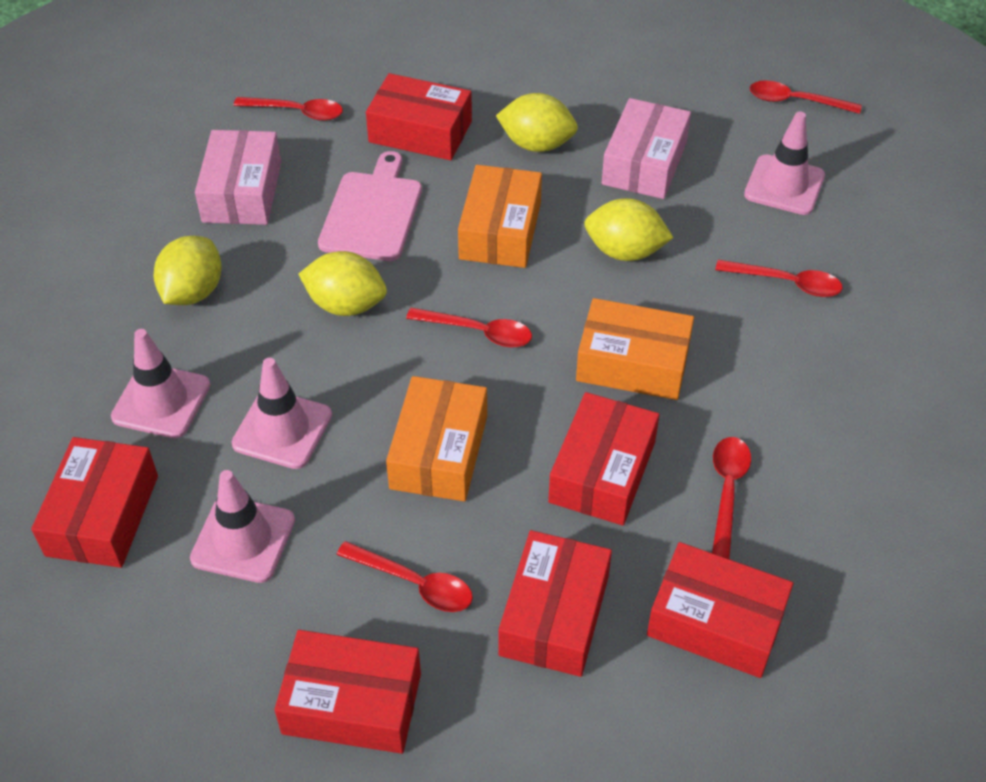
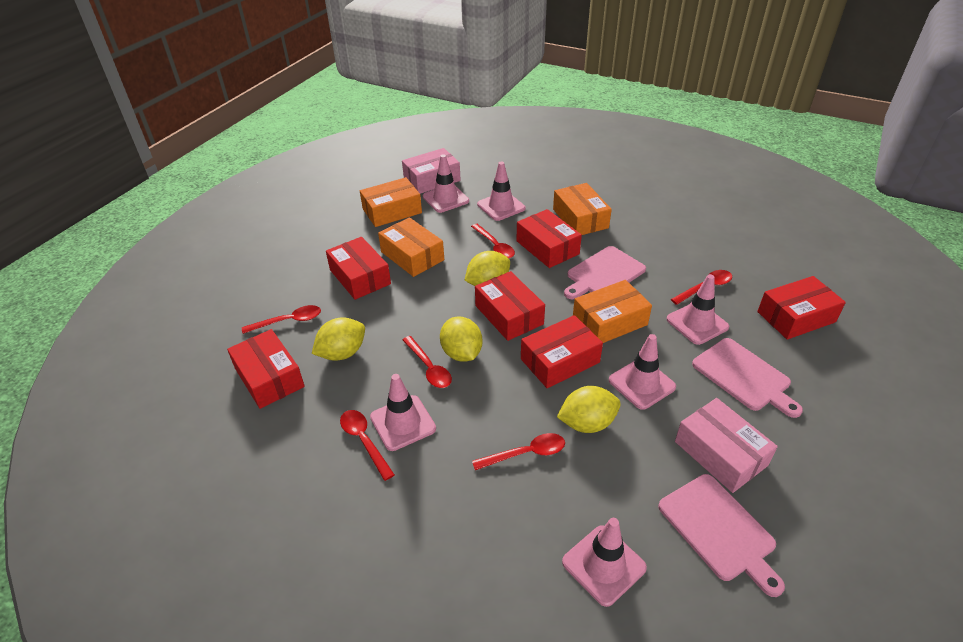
orange box: [386,376,487,502] [458,165,542,268] [576,298,694,400] = 3 -> [360,177,422,227] [378,217,444,277] [553,183,612,235] [573,280,652,343] = 4
pink cutting board: [318,151,422,261] = 1 -> [564,246,646,299] [658,474,785,597] [692,338,803,418] = 3
pink traffic cone: [111,329,210,438] [190,470,295,583] [232,358,332,469] [744,111,825,215] = 4 -> [370,374,436,451] [423,154,469,213] [477,162,526,221] [562,518,647,607] [609,334,676,410] [666,274,729,345] = 6

